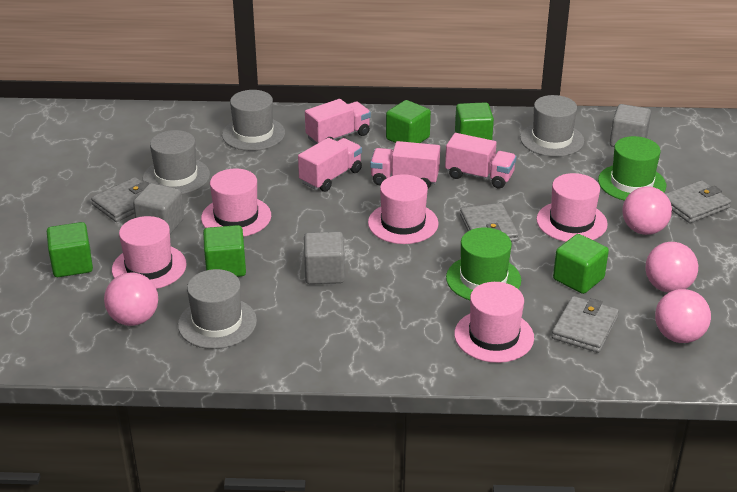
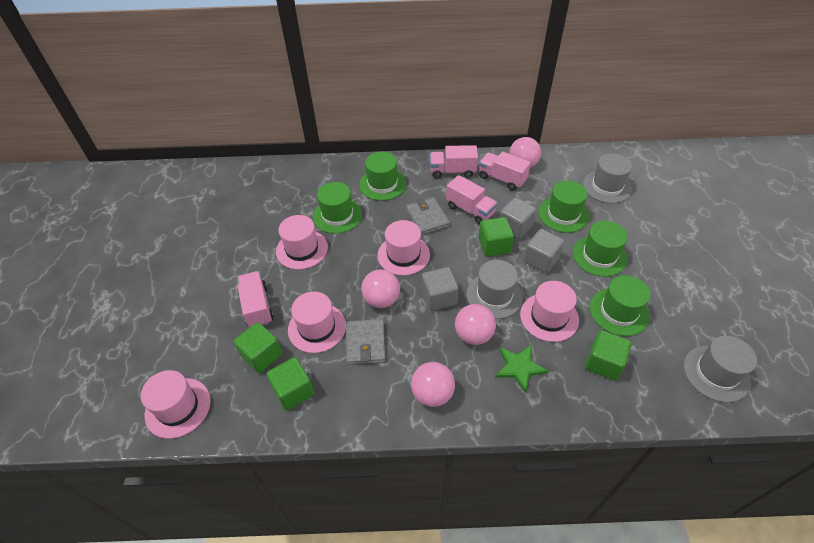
green cube: [47,222,93,277] [203,225,246,277] [386,100,431,143] [455,102,494,140] [553,234,609,294] = 5 -> [234,322,282,373] [266,357,314,410] [478,217,514,257] [585,330,631,381] = 4
green hat: [446,228,521,300] [598,136,666,201] = 2 -> [313,182,362,234] [359,152,406,201] [538,181,589,233] [573,221,628,277] [590,275,650,336] = 5
green star: none = 0 -> [495,345,548,393] = 1
grey hat: [143,130,210,194] [178,269,257,349] [222,90,285,151] [520,95,584,157] = 4 -> [466,260,523,319] [583,153,632,203] [683,336,757,402] = 3
grey wallet: [91,177,150,222] [460,203,519,242] [552,296,619,353] [666,180,731,223] = 4 -> [346,319,386,365] [406,197,450,235] = 2

